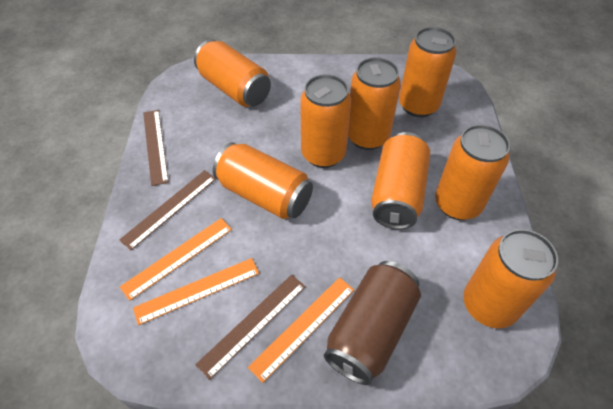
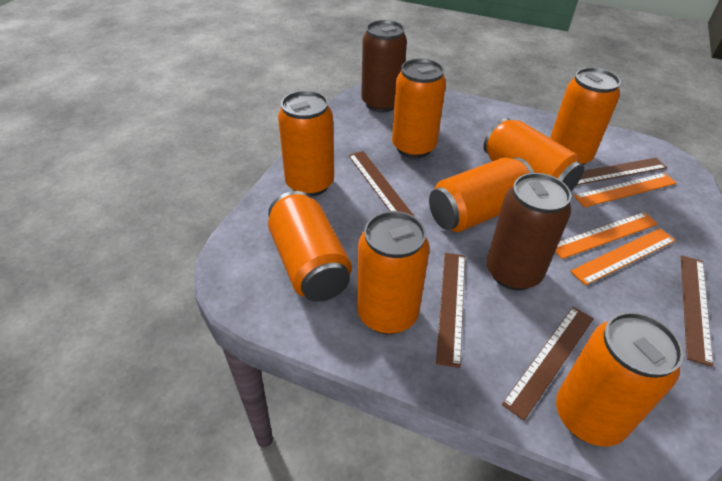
brown can: [324,261,421,385] = 1 -> [361,20,407,112] [487,173,571,290] = 2
brown ruler: [119,170,216,250] [143,110,169,186] [195,274,306,380] = 3 -> [348,151,415,217] [436,253,465,368] [502,307,594,420] [577,158,667,185] [681,255,713,367] = 5

